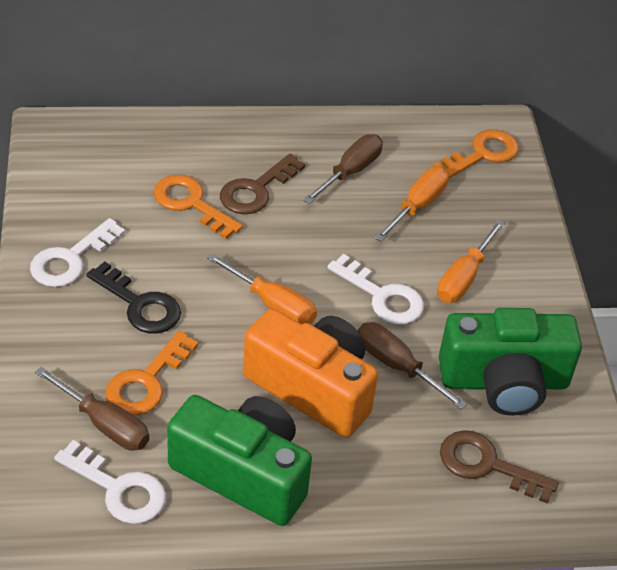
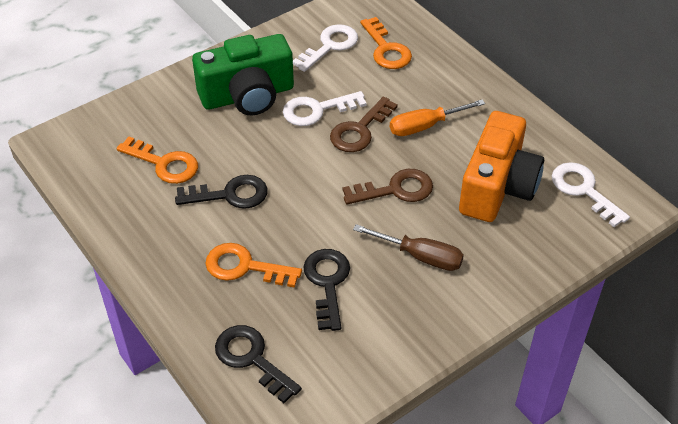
black key: [86,261,181,334] = 1 -> [175,175,268,209] [215,325,302,403] [303,249,350,331] = 3
brown screwdriver: [35,367,149,451] [303,134,383,204] [357,322,467,410] = 3 -> [353,224,464,271] = 1
green camera: [167,395,312,526] [439,308,582,416] = 2 -> [192,34,294,115] = 1
orange screwdriver: [207,253,317,324] [375,167,449,242] [437,220,505,303] = 3 -> [390,99,485,136] = 1

